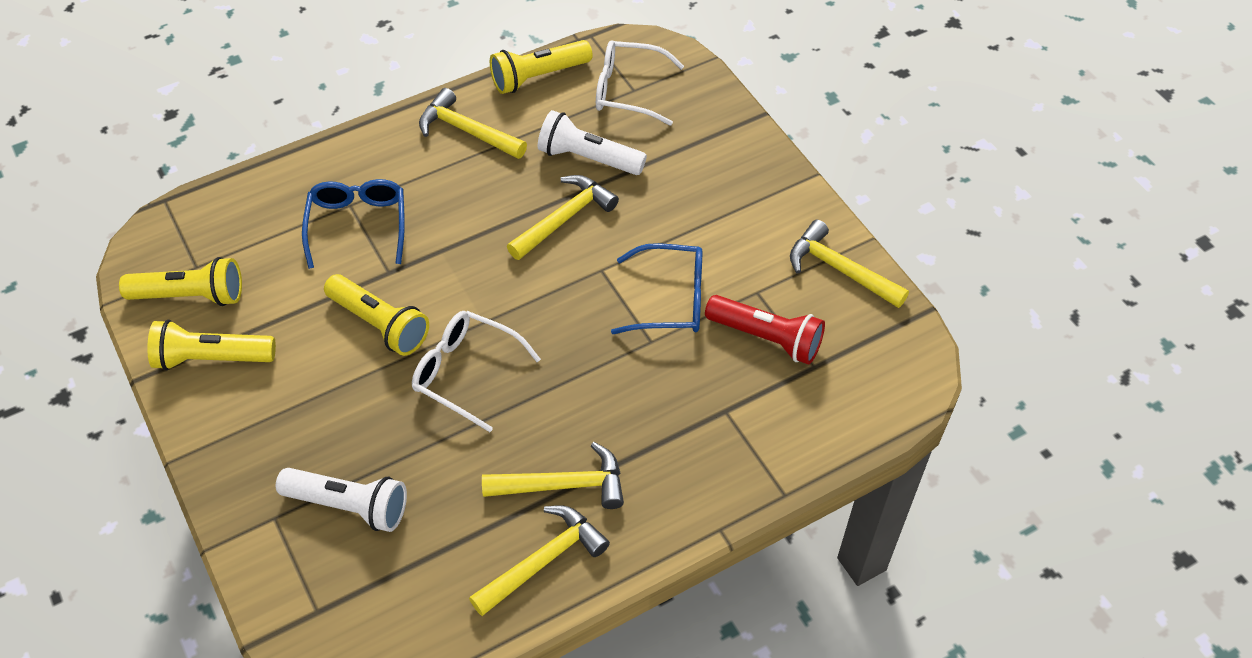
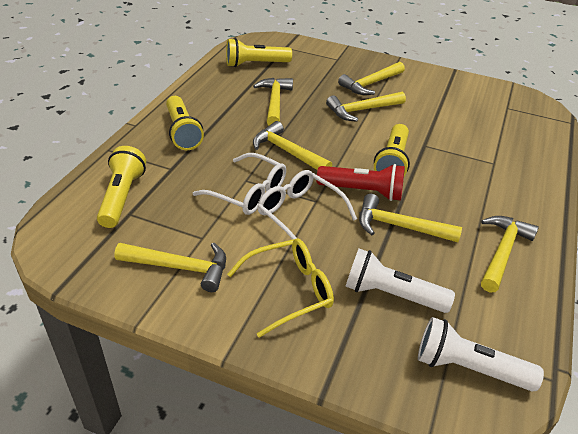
blue glasses: [302,179,405,269] [611,243,702,334] = 2 -> none = 0
yellow glasses: none = 0 -> [227,239,334,338] = 1
yellow hammer: [419,88,527,159] [469,505,610,616] [482,442,624,509] [507,175,619,260] [790,220,909,308] = 5 -> [114,243,226,292] [253,78,293,125] [253,121,332,170] [326,91,406,122] [338,62,405,95] [359,194,462,242] [481,216,539,292] = 7

